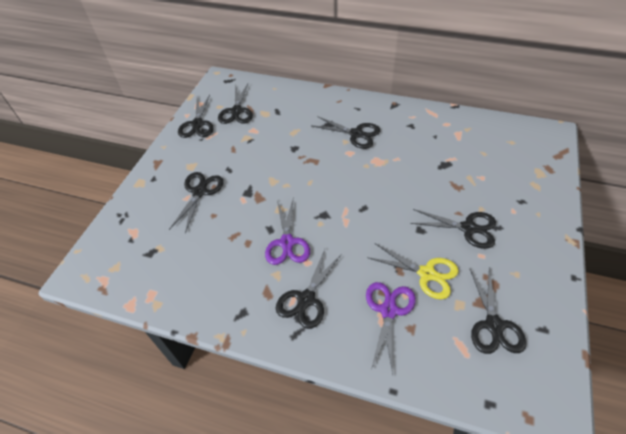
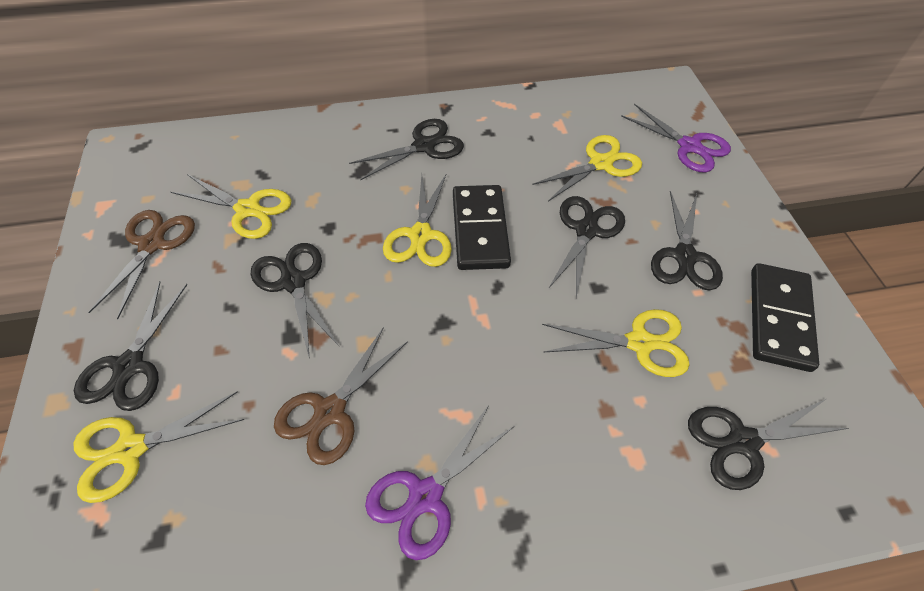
black domino: none = 0 -> [453,185,511,270] [751,263,819,372] = 2
black scissors: [169,172,224,234] [178,95,214,138] [218,84,253,124] [276,249,342,329] [312,116,380,149] [410,209,496,249] [470,267,526,354] = 7 -> [74,282,187,411] [251,243,340,359] [349,119,464,180] [548,196,625,297] [651,191,723,290] [688,399,849,490] = 6
brown scissors: none = 0 -> [88,210,195,319] [274,327,408,465] = 2
yellow scissors: [367,243,459,299] = 1 -> [73,391,245,503] [171,174,292,239] [383,173,452,267] [532,135,642,201] [542,309,690,377] = 5

